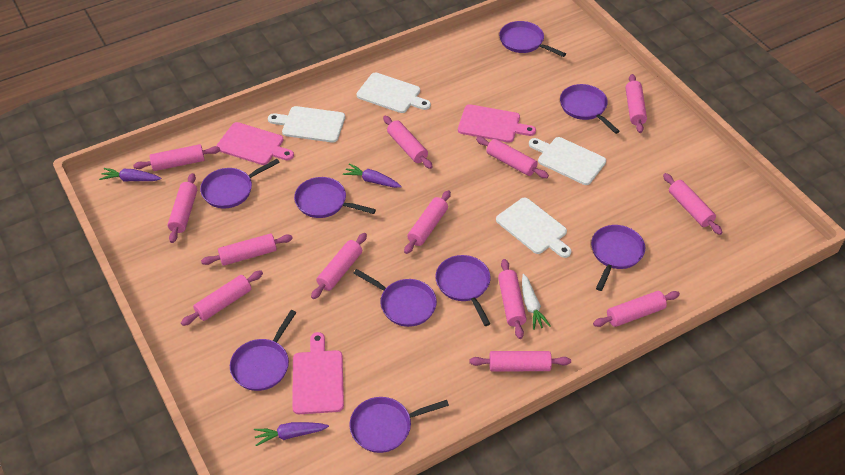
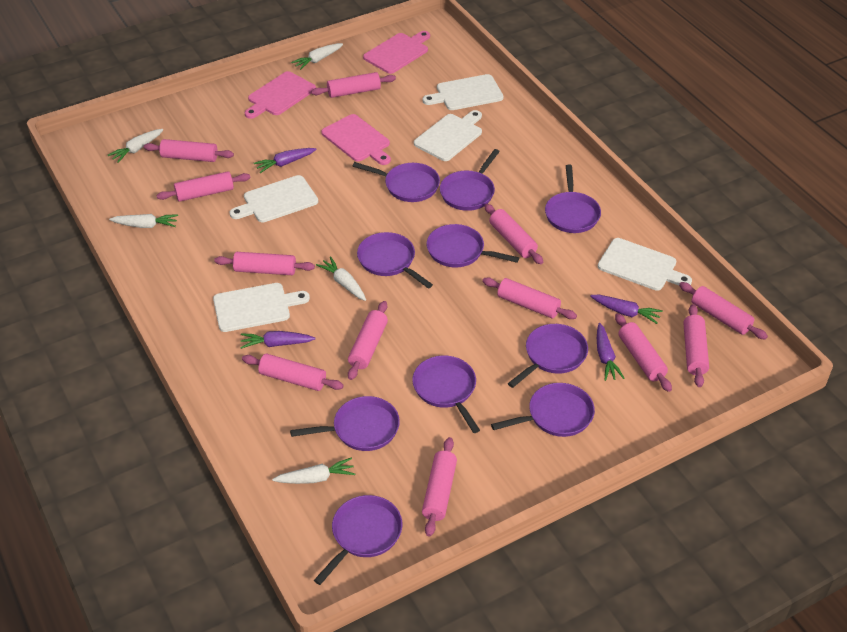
pink rolling pin: [133,144,220,171] [167,173,197,243] [181,270,263,326] [201,234,293,266] [311,233,367,299] [383,116,433,169] [404,190,451,254] [470,351,571,371] [476,137,549,178] [498,259,526,339] [593,291,680,327] [626,74,647,133] [663,173,723,235] = 13 -> [144,139,234,162] [156,171,250,202] [214,252,315,275] [242,353,344,391] [311,72,396,98] [348,301,388,380] [422,437,457,537] [482,277,577,319] [484,204,543,264] [615,313,672,392] [679,282,768,340] [683,304,709,387] = 12
purple carrot: [99,168,161,181] [254,422,329,446] [343,163,402,188] = 3 -> [240,331,315,349] [254,148,316,173] [590,295,663,324] [597,323,625,381] = 4
purple pan: [200,159,280,208] [230,310,297,391] [294,177,376,218] [350,397,449,453] [353,269,437,327] [435,255,491,326] [499,21,566,57] [560,84,620,134] [591,225,645,291] = 9 -> [290,396,400,451] [314,495,402,585] [352,162,440,202] [357,232,433,288] [412,355,480,433] [427,224,519,267] [440,149,500,211] [491,383,595,437] [508,324,588,388] [545,165,601,233] = 10
white carrot: [522,274,550,330] = 1 -> [108,129,163,163] [109,214,178,228] [272,457,355,484] [291,43,343,70] [316,256,366,301] = 5
white cutting board: [268,106,345,143] [357,73,431,113] [496,198,571,258] [529,137,606,185] = 4 -> [213,283,310,332] [229,175,318,222] [414,110,482,161] [422,74,504,110] [598,238,692,291] = 5

